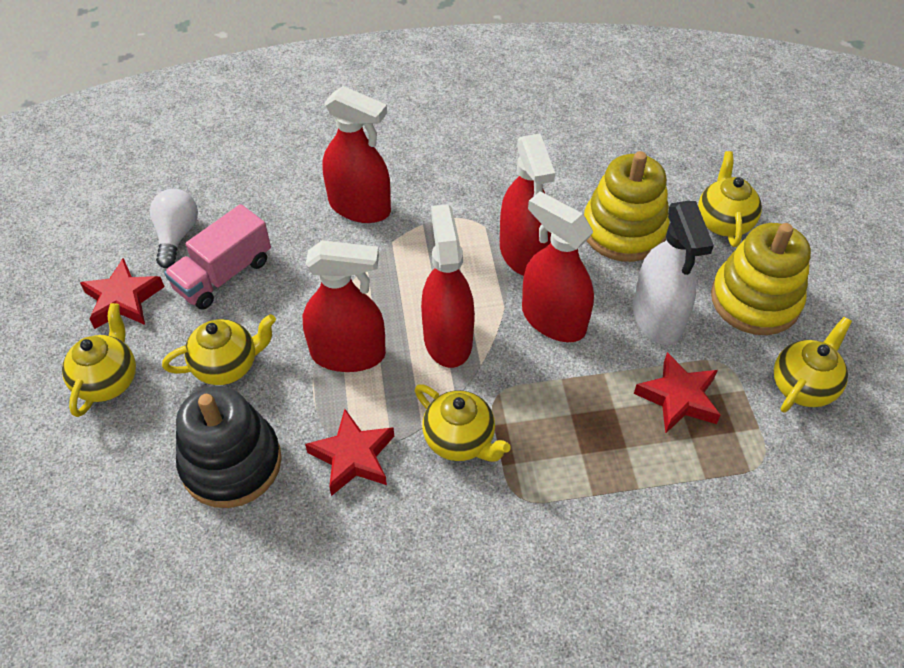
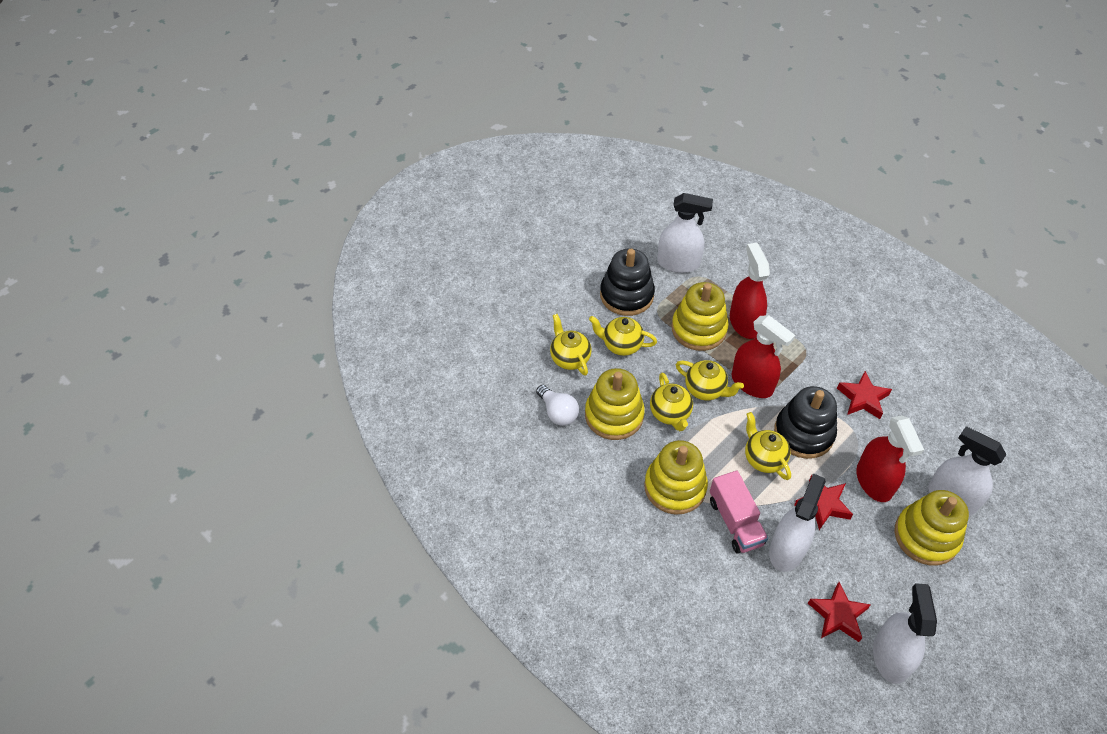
black stacking toy: [176,386,282,508] = 1 -> [600,248,655,316] [774,386,837,459] = 2
red spray bottle: [303,240,386,372] [323,86,391,223] [421,204,475,368] [500,133,555,276] [522,191,594,342] = 5 -> [730,243,770,339] [732,315,795,398] [856,415,924,502] = 3
white spray bottle: [633,201,714,345] = 1 -> [657,193,713,273] [769,473,826,572] [873,583,937,684] [928,426,1007,516] = 4
yellow stacking toy: [584,151,670,262] [711,223,811,335] = 2 -> [585,368,645,440] [644,440,708,515] [671,282,728,351] [894,490,969,565] = 4

